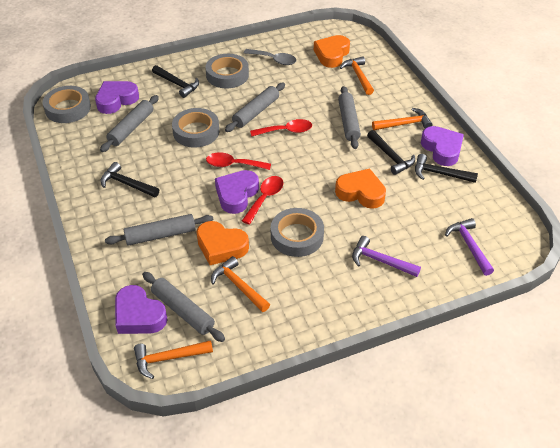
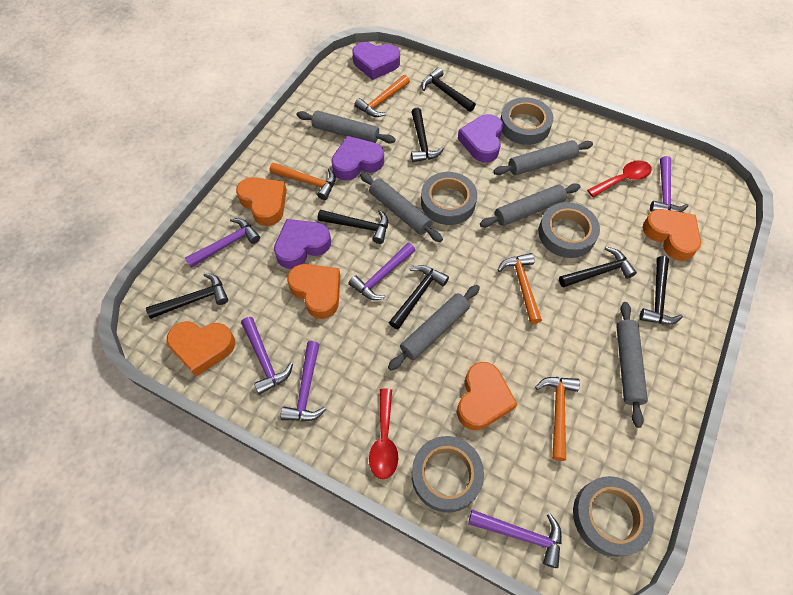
black hammer: [100,162,159,197] [152,65,199,98] [367,130,415,175] [415,154,478,183] = 4 -> [146,273,228,319] [318,210,388,244] [389,265,449,329] [411,108,444,162] [421,67,476,112] [559,247,637,288] [639,256,683,324] = 7
grey rolling pin: [100,95,159,152] [105,214,213,245] [142,272,225,342] [225,83,285,132] [338,86,361,149] = 5 -> [297,110,396,144] [360,172,443,242] [388,285,480,371] [480,183,580,227] [493,140,593,175] [616,302,648,428] = 6
grey spoon: [244,49,296,65] = 1 -> none = 0
grey tape: [43,86,91,123] [172,108,219,148] [206,54,249,88] [271,208,324,257] = 4 -> [412,436,484,513] [421,172,477,225] [500,97,553,145] [538,202,600,258] [573,476,654,557] = 5
orange heart: [196,221,249,265] [314,35,350,68] [335,168,386,209] = 3 -> [167,321,235,377] [236,177,287,226] [287,264,340,319] [457,362,517,430] [642,209,701,261] = 5
purple hammer: [352,236,421,277] [445,218,494,276] = 2 -> [185,218,260,268] [241,317,293,394] [280,341,326,421] [349,243,416,300] [468,510,562,568] [650,156,688,212] = 6
red spoon: [206,152,271,170] [242,176,283,225] [250,119,312,137] = 3 -> [369,388,398,479] [587,160,652,197] = 2

